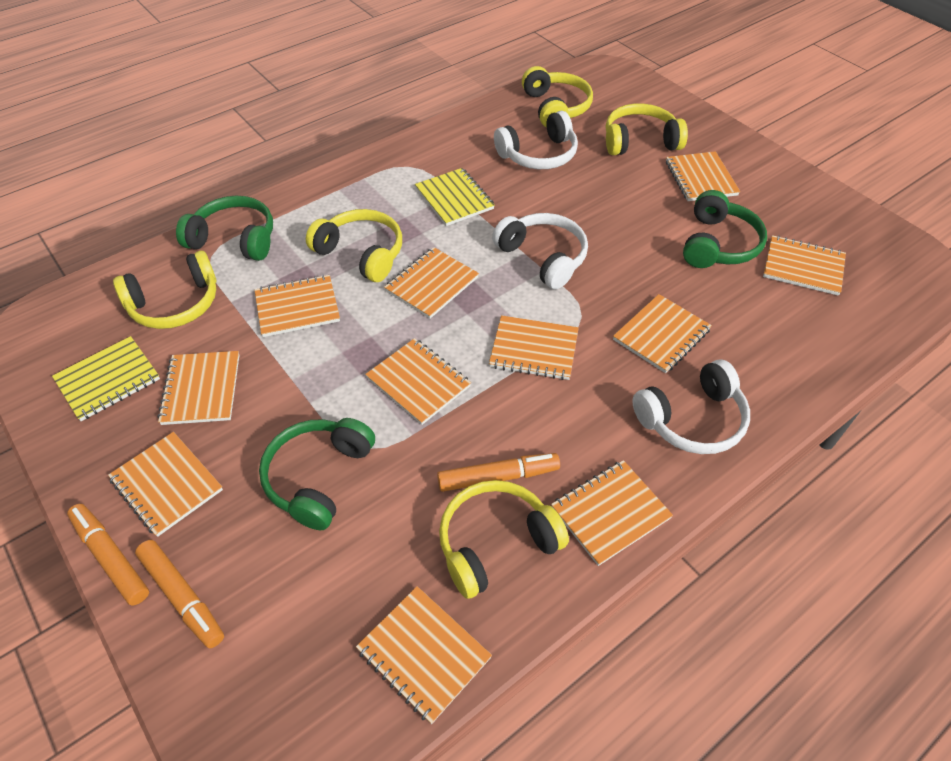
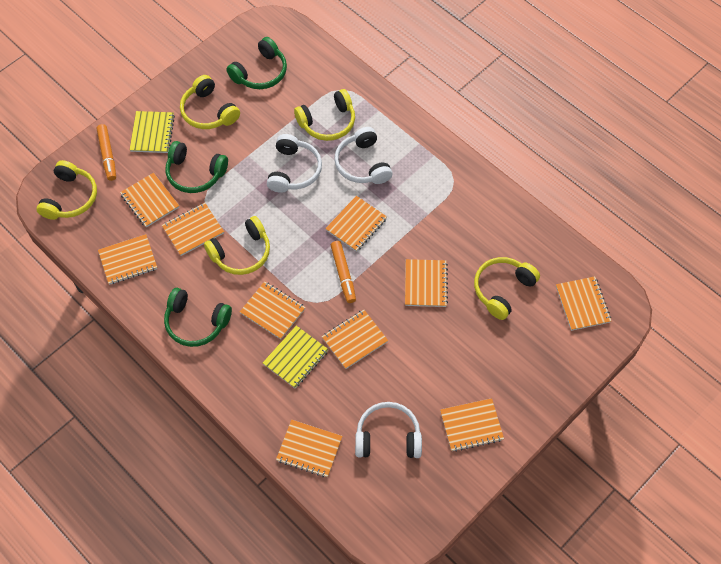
orange marker: [67,504,149,606] [135,540,224,648] [437,453,560,492] = 3 -> [97,124,116,181] [331,241,356,303] = 2
orange notebook: [108,432,223,537] [157,351,239,425] [255,275,340,337] [356,586,492,724] [365,338,471,425] [384,247,479,319] [489,315,579,380] [551,460,673,566] [613,294,712,373] [666,151,740,201] [763,235,846,296] = 11 -> [98,234,157,285] [120,173,179,227] [162,203,224,256] [240,281,306,339] [276,420,342,477] [322,310,388,369] [325,196,387,252] [405,259,448,307] [440,398,504,452] [556,276,611,331] = 10

